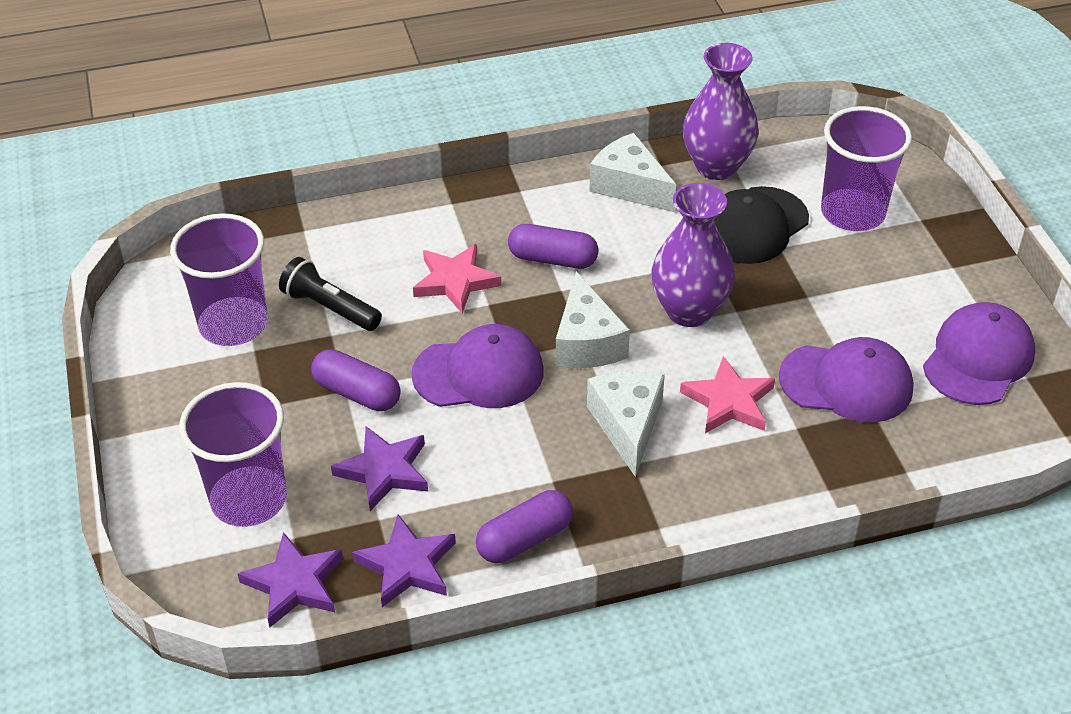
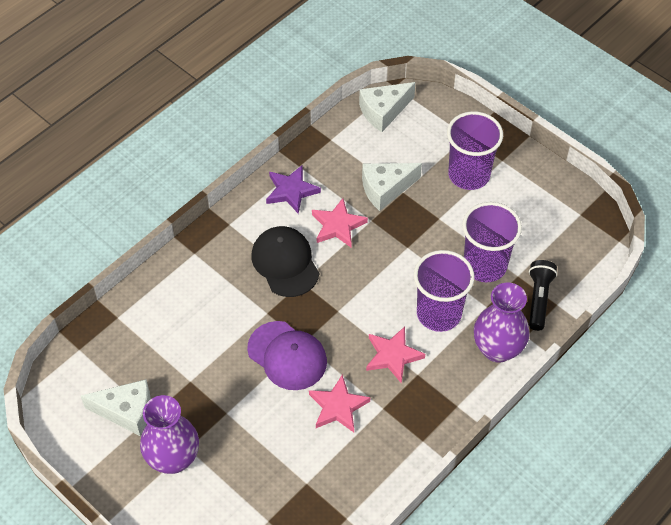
pink star: [413,244,501,314] [680,356,775,433] = 2 -> [309,374,370,432] [312,198,368,248] [366,327,425,383] = 3
purple cap: [411,324,544,408] [779,337,914,423] [923,302,1035,405] = 3 -> [247,321,327,390] = 1
purple capsule: [311,349,401,411] [476,490,573,563] [508,224,599,269] = 3 -> none = 0
purple star: [237,532,343,627] [331,426,428,511] [352,514,456,607] = 3 -> [266,165,321,214] = 1

